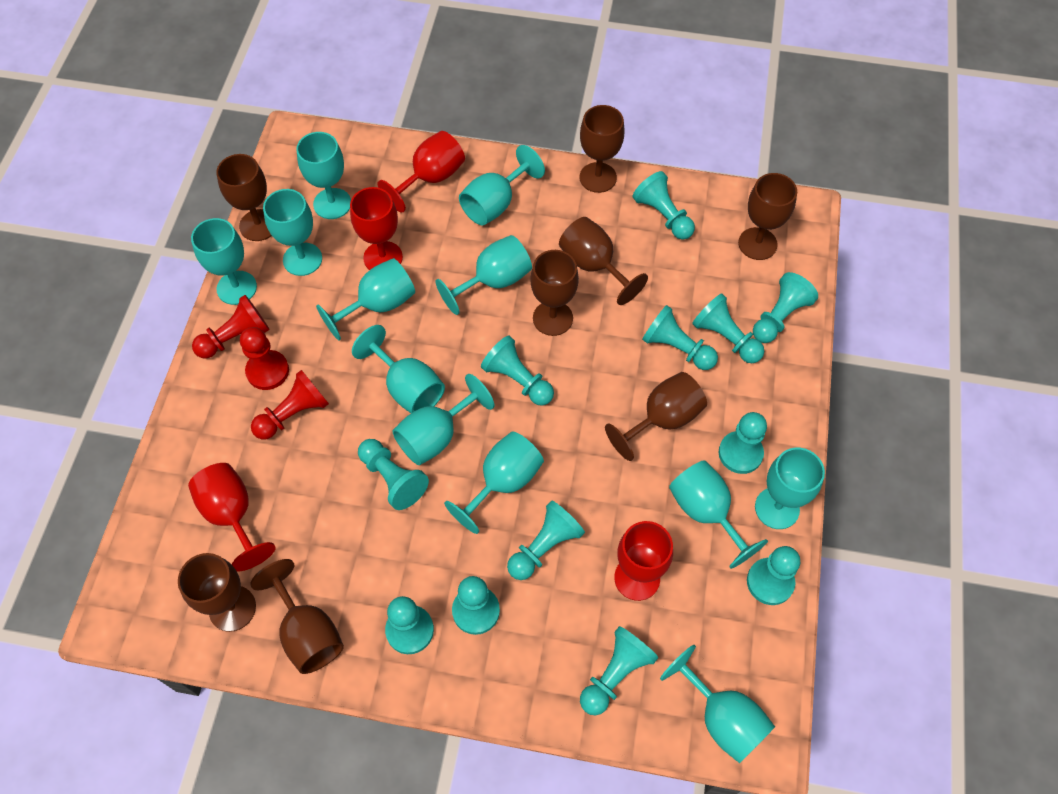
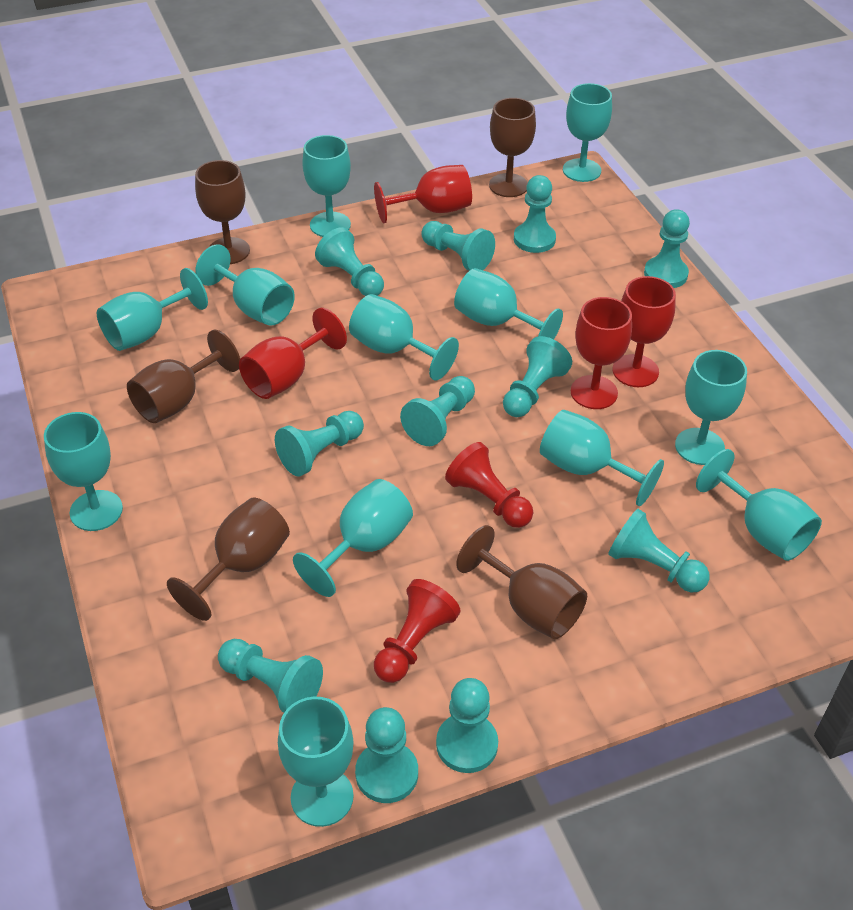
brown goblet: [178,553,256,632] [216,154,272,241] [250,559,344,674] [530,250,579,336] [559,217,648,305] [579,105,625,193] [605,372,707,461] [738,173,797,260] = 8 -> [127,329,240,423] [167,497,290,621] [195,160,250,264] [456,525,587,639] [489,98,536,197] = 5
red pawn: [192,295,270,359] [240,327,289,390] [251,370,329,440] = 3 -> [374,579,461,683] [445,442,533,528] = 2
turquoise pawn: [358,439,429,510] [385,596,434,654] [452,576,500,635] [481,336,554,406] [507,500,585,580] [580,626,658,715] [633,171,695,240] [642,305,718,370] [692,293,764,363] [719,412,767,474] [747,546,800,605] [753,272,818,343] = 12 -> [218,639,323,713] [275,411,364,477] [315,227,384,296] [355,707,418,803] [400,376,475,446] [421,221,495,271] [436,678,498,773] [503,336,572,417] [514,175,556,253] [608,509,709,592] [644,209,690,288] = 11

